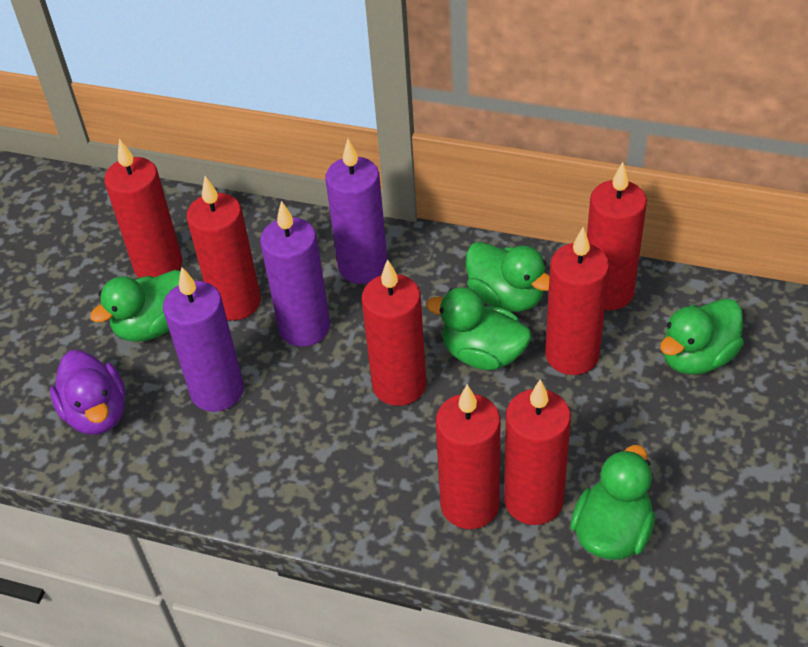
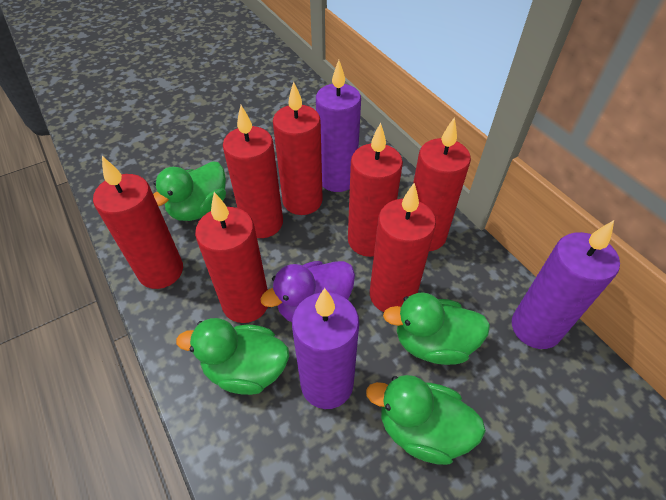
green duck: [90,270,181,342] [426,287,532,370] [466,242,549,312] [570,445,655,560] [660,298,744,375] = 5 -> [153,161,226,221] [176,318,289,395] [366,375,486,465] [383,292,490,365] = 4

